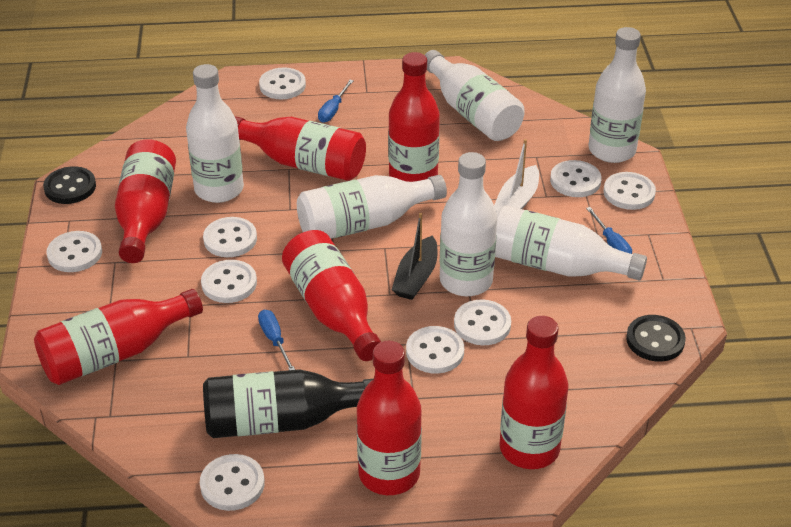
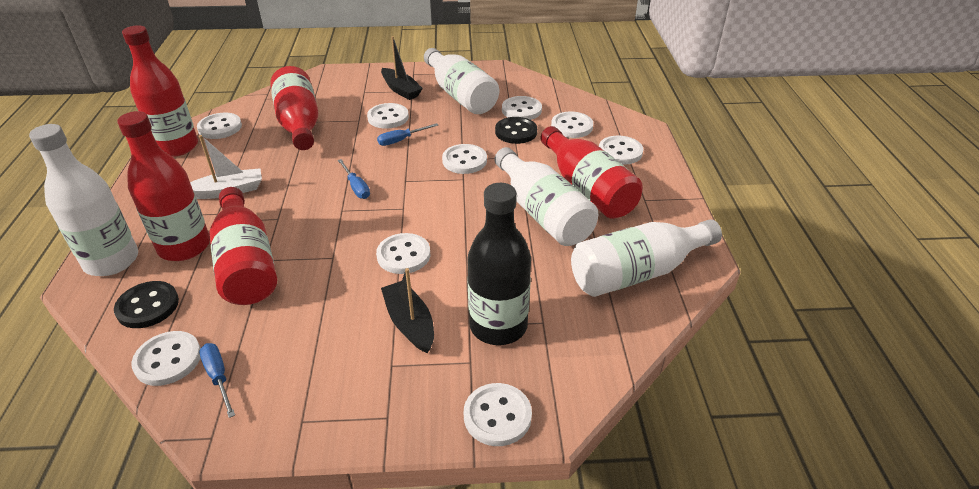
black boat: [392,213,437,300] = 1 -> [381,36,423,100] [381,268,434,353] = 2
red bottle: [34,289,203,385] [115,140,176,263] [234,116,366,181] [282,230,381,361] [357,341,422,495] [388,52,440,182] [500,316,569,469] = 7 -> [117,111,210,261] [122,25,198,157] [209,187,277,305] [270,66,319,150] [541,126,643,219] = 5
white bottle: [186,64,244,203] [297,175,447,239] [425,50,525,141] [440,152,497,297] [495,205,647,280] [589,27,646,163] = 6 -> [29,124,138,276] [424,48,499,114] [495,147,598,246] [571,219,722,297] = 4

